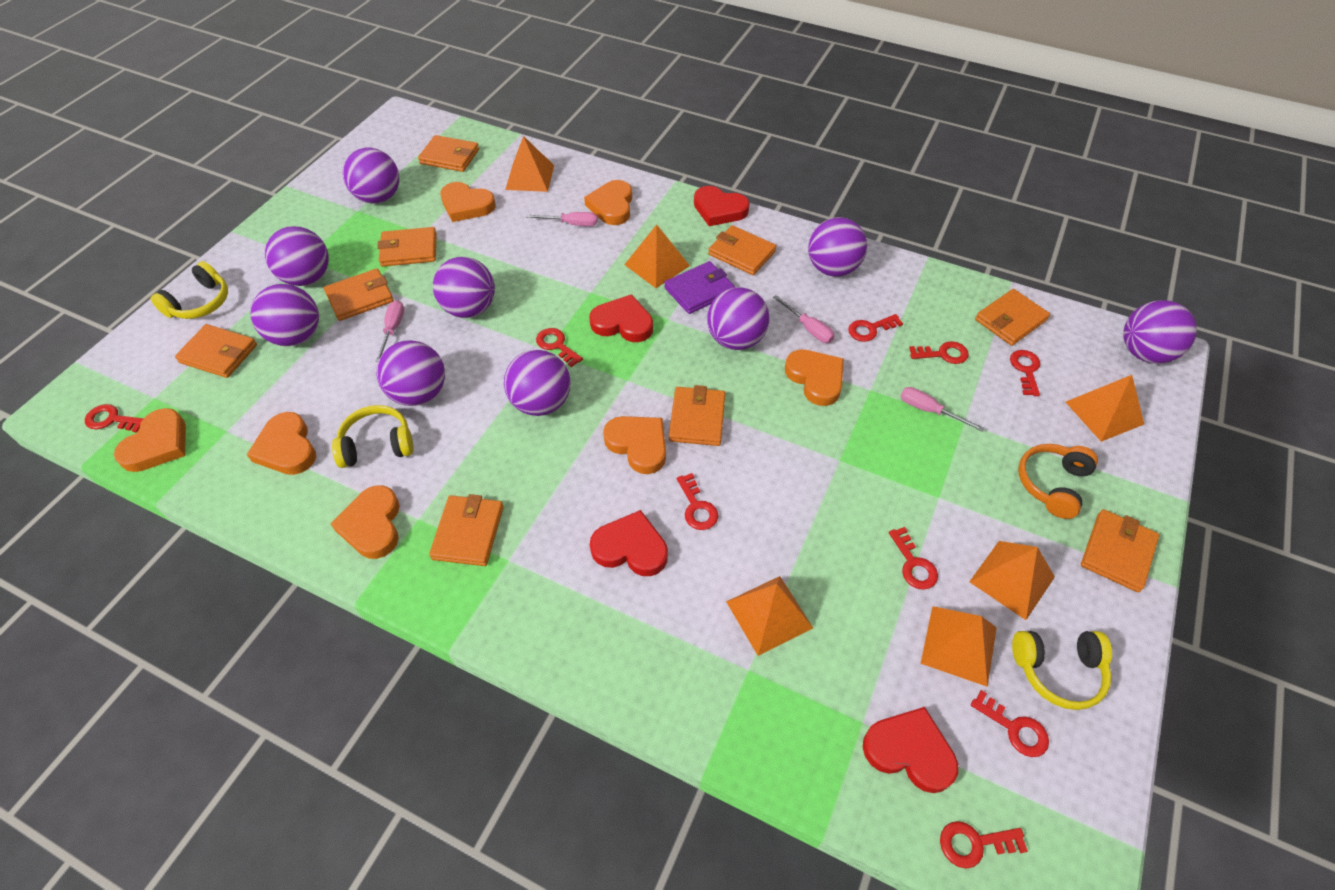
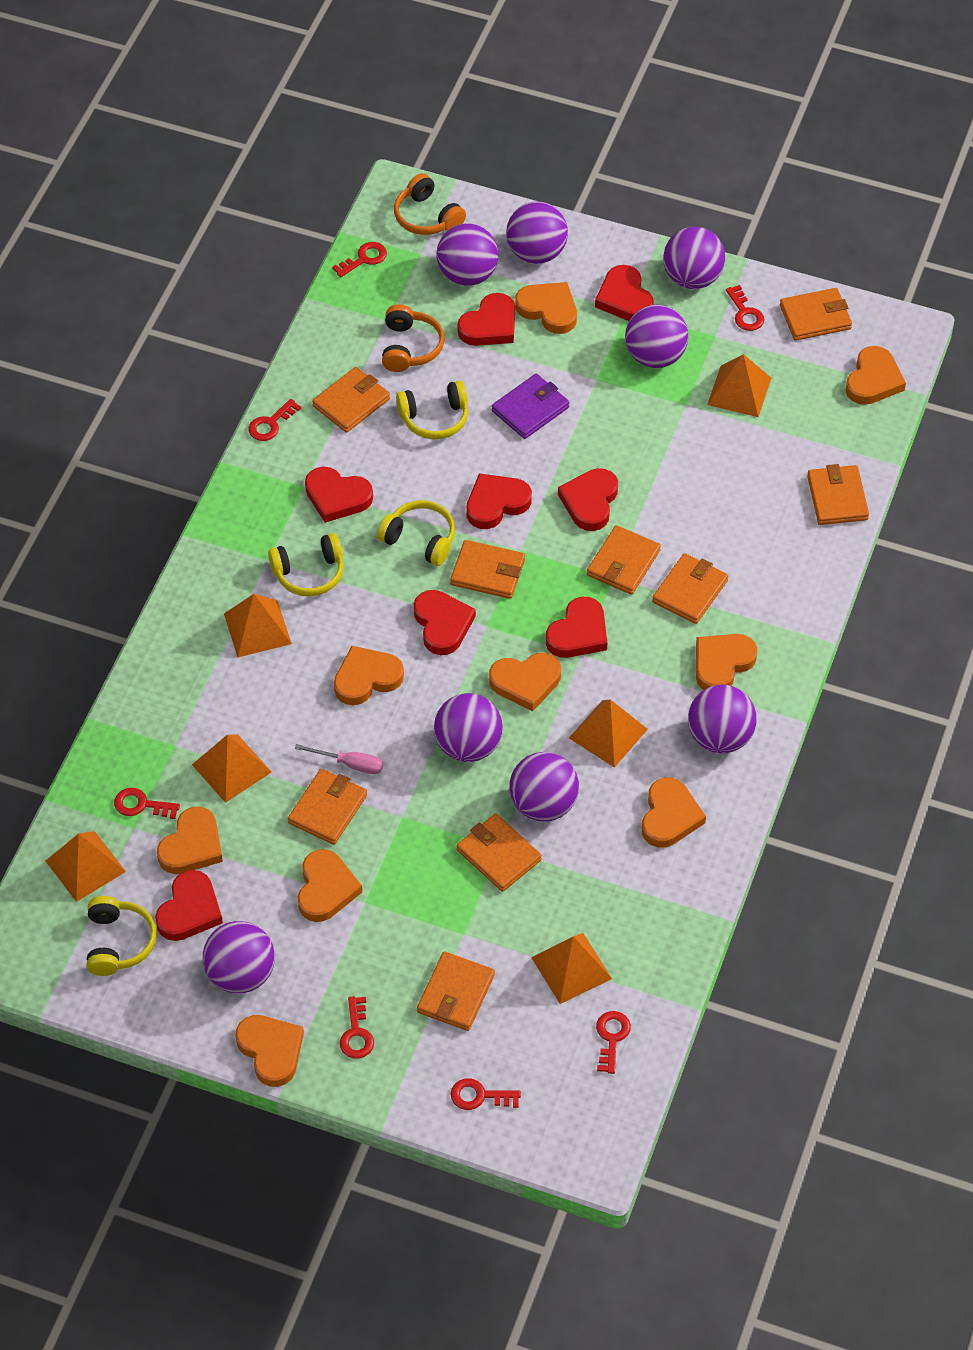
orange headphones: [1018,444,1098,519] = 1 -> [382,304,445,372] [394,173,466,235] = 2
orange heart: [114,408,186,472] [247,412,316,475] [331,485,400,559] [440,182,496,222] [584,180,632,225] [603,416,666,474] [785,350,844,406] = 7 -> [157,807,223,874] [235,1015,304,1087] [297,849,362,922] [334,646,404,705] [489,653,561,711] [515,282,577,334] [642,777,706,848] [696,634,758,690] [845,346,906,405] = 9
pink screwdriver: [375,300,404,362] [526,212,598,226] [773,295,834,343] [900,387,984,431] = 4 -> [295,744,383,774] = 1
purple ball: [251,284,319,346] [265,226,329,286] [343,148,399,204] [377,340,445,406] [433,257,495,318] [504,350,571,416] [707,287,769,350] [808,217,867,277] [1123,300,1197,364] = 9 -> [203,921,275,993] [434,693,503,762] [436,223,498,286] [506,201,568,264] [509,752,579,822] [625,305,688,368] [663,226,725,289] [688,685,757,753] = 8
red heart: [589,294,653,342] [590,510,668,576] [694,186,750,226] [863,707,958,793] = 4 -> [155,870,223,941] [305,467,373,523] [414,590,476,655] [457,293,515,346] [466,473,532,529] [546,597,607,658] [558,468,618,531] [595,265,654,321] = 8
red key: [85,404,144,432] [536,328,583,367] [677,473,718,530] [848,314,903,342] [889,527,938,590] [909,341,969,364] [940,821,1028,869] [971,690,1049,757] [1010,350,1040,396] = 9 -> [114,788,180,819] [249,399,301,441] [332,242,387,277] [340,996,374,1059] [451,1078,521,1110] [596,1011,631,1074] [726,285,765,331] = 7
yellow headphones: [150,261,228,319] [332,405,414,468] [1012,631,1112,710] = 3 -> [87,896,157,976] [268,533,344,596] [377,500,455,566] [396,380,468,439] = 4

